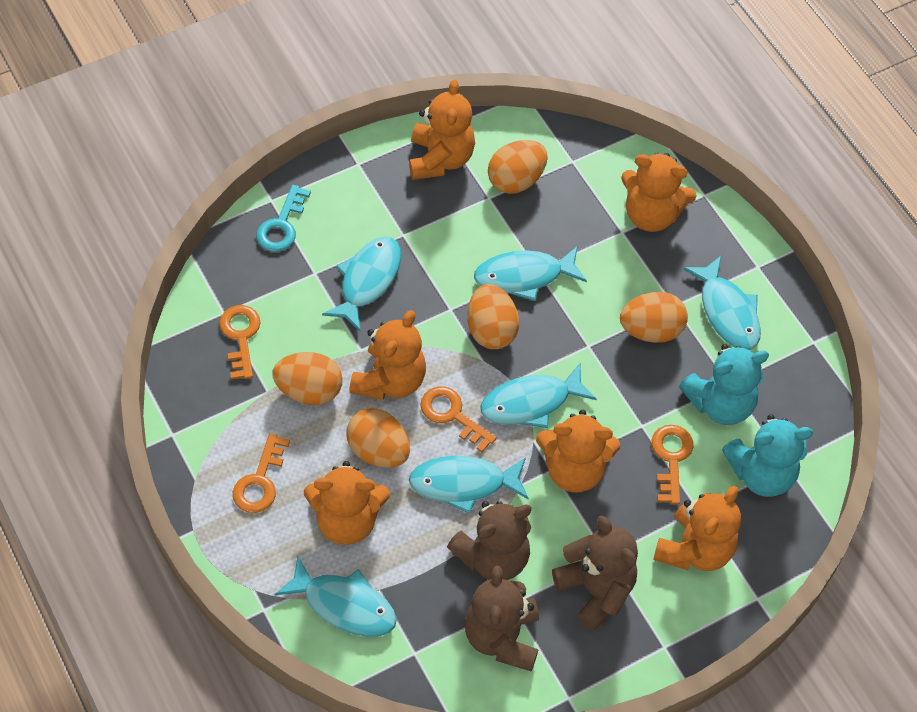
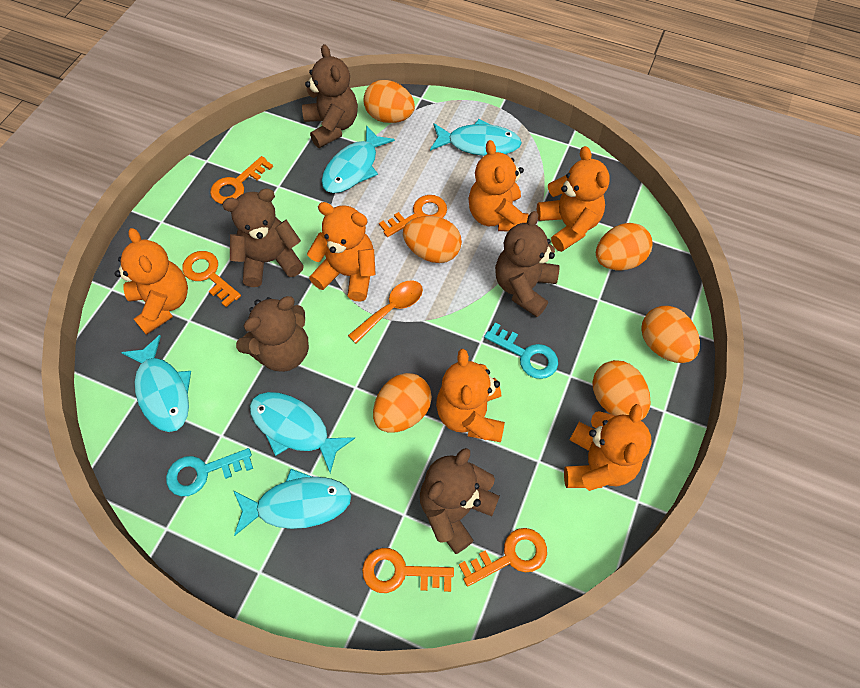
brown teddy bear: [447,501,531,580] [464,566,539,672] [552,516,638,631] = 3 -> [222,188,304,287] [236,296,309,372] [302,44,358,148] [420,448,500,554] [495,211,560,317] = 5
orange egg: [273,352,342,405] [346,408,410,468] [467,284,519,349] [488,140,548,194] [620,292,688,343] = 5 -> [364,80,415,123] [373,373,432,433] [403,216,462,263] [592,360,651,420] [596,223,653,270] [641,306,700,363] = 6
orange key: [219,305,261,379] [233,433,290,513] [420,386,497,453] [652,425,693,504] = 4 -> [182,251,241,307] [210,156,273,204] [362,548,454,593] [379,195,447,237] [459,528,547,587] = 5
orange spoon: none = 0 -> [348,280,423,343] = 1
turquoise fish: [274,556,397,637] [322,237,401,332] [409,456,529,514] [474,246,587,301] [480,363,597,428] [683,256,761,350] = 6 -> [121,335,191,432] [234,469,351,536] [250,392,355,473] [321,125,395,193] [430,119,522,156] = 5
turquoise key: [256,185,311,252] = 1 -> [166,448,253,496] [484,323,558,379] = 2
turquoise teddy bear: [679,344,769,425] [722,414,813,497] = 2 -> none = 0

